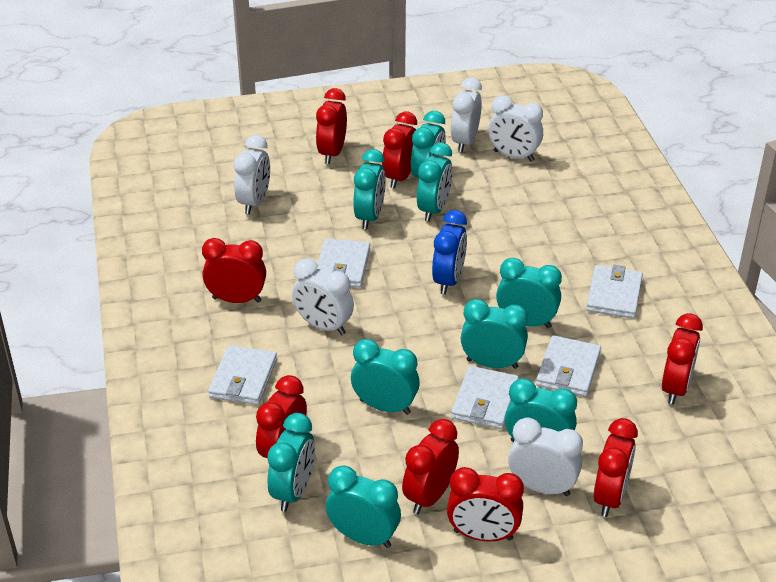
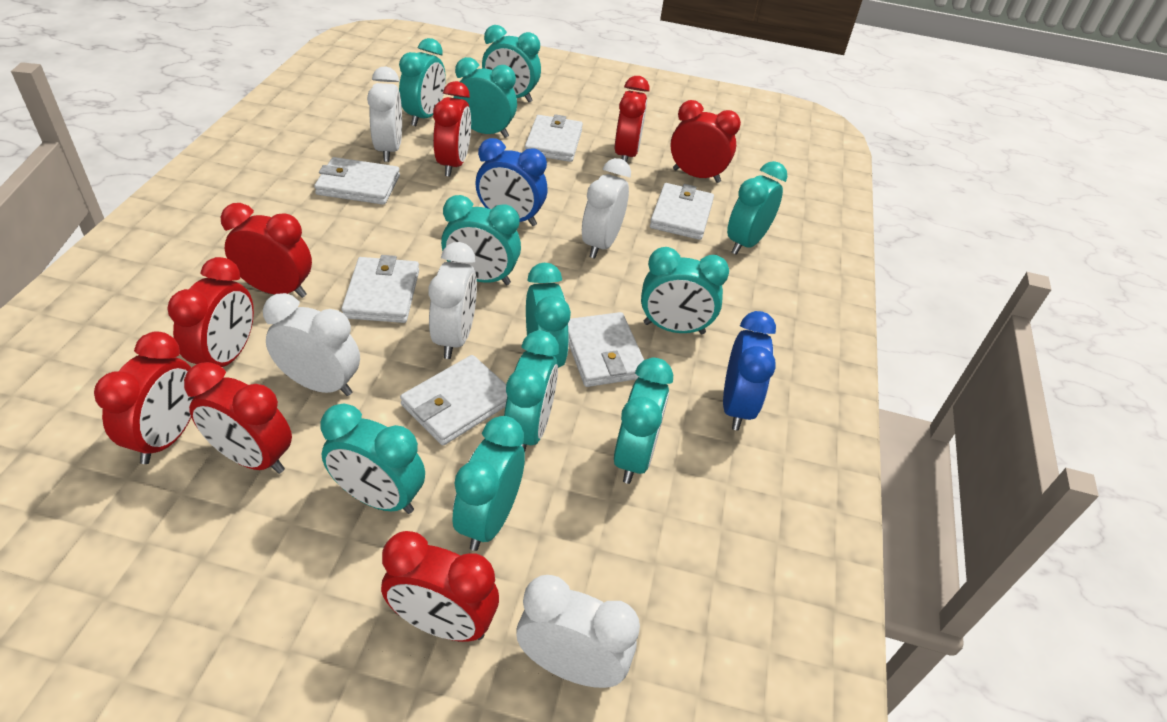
blue clock: [432,210,467,294] = 1 -> [476,138,548,226] [723,311,776,430] = 2
turquoise clock: [267,413,315,512] [326,465,401,548] [351,339,420,415] [353,149,386,229] [411,111,446,178] [417,143,453,222] [461,299,528,369] [496,258,562,328] [505,378,577,442] = 9 -> [320,403,425,514] [399,38,446,126] [441,195,521,285] [453,416,525,551] [454,57,517,138] [482,25,541,103] [504,330,559,451] [526,263,571,368] [614,357,673,484] [641,247,729,334] [727,161,787,255] = 11
white wallet: [208,345,277,405] [317,238,370,288] [451,366,519,429] [536,335,601,397] [586,265,643,319] = 5 -> [314,157,400,205] [341,255,419,323] [400,355,507,445] [525,114,583,162] [569,312,644,387] [650,183,714,240] = 6

